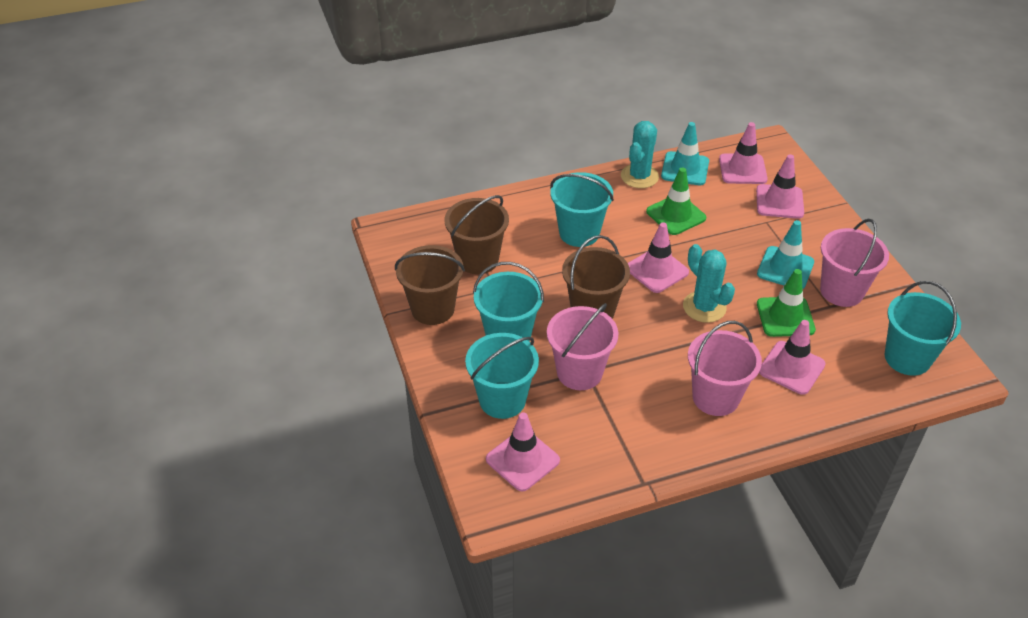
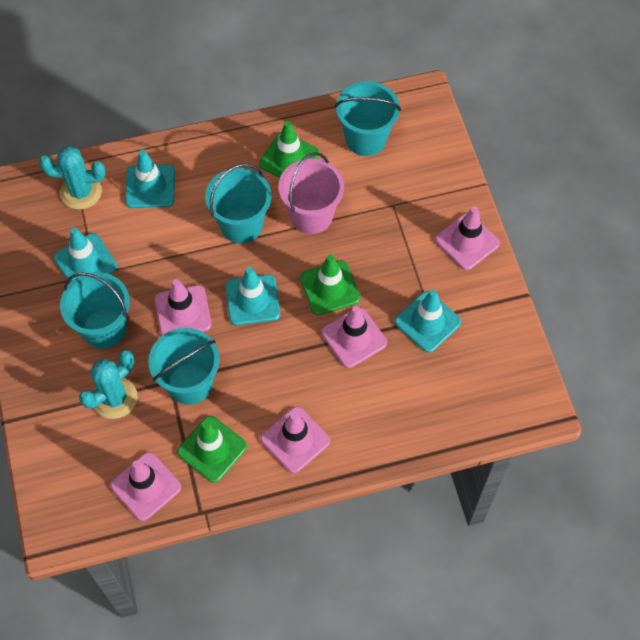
brown bucket: [395,245,465,325] [445,195,509,274] [562,235,630,319] = 3 -> none = 0
green traffic cone: [646,167,706,235] [757,269,816,337] = 2 -> [177,416,247,483] [259,121,319,178] [300,254,360,315] = 3
pink bucket: [547,303,618,390] [688,321,762,416] [820,219,889,307] = 3 -> [278,152,344,234] = 1
turquoise traffic cone: [661,122,709,185] [757,220,814,289] = 2 -> [54,228,117,283] [125,150,175,208] [226,267,280,325] [395,290,461,353] = 4

